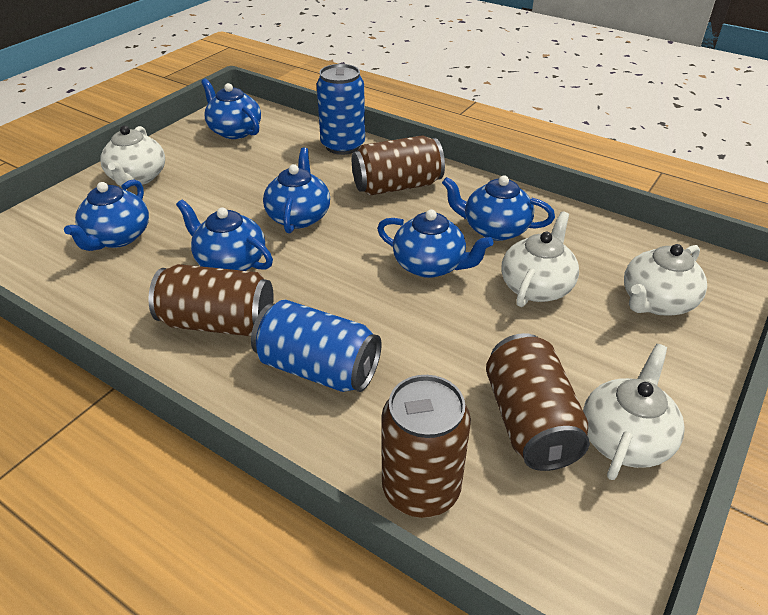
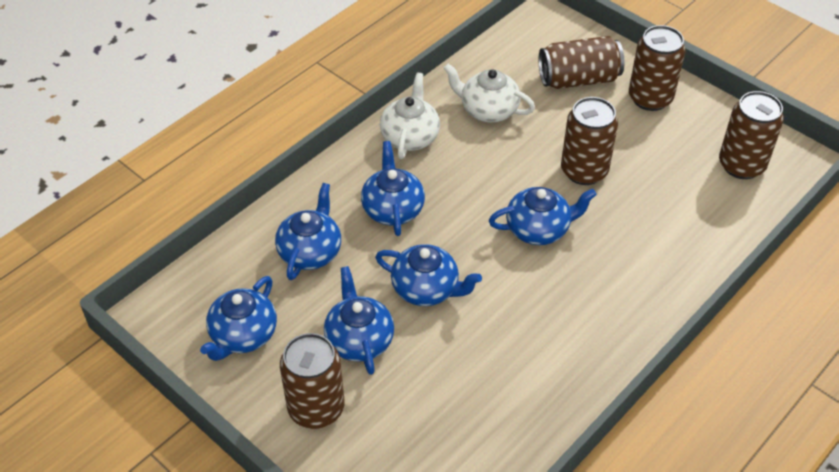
blue can: [251,300,381,392] [317,64,365,155] = 2 -> none = 0
brown can: [148,264,274,336] [352,136,445,196] [381,375,471,518] [486,333,590,471] = 4 -> [280,333,345,429] [538,36,624,89] [561,97,618,185] [629,25,686,111] [719,91,784,179] = 5
white teapot: [100,126,165,186] [501,211,579,307] [583,344,685,480] [624,244,707,315] = 4 -> [380,73,440,159] [444,63,535,122] = 2

